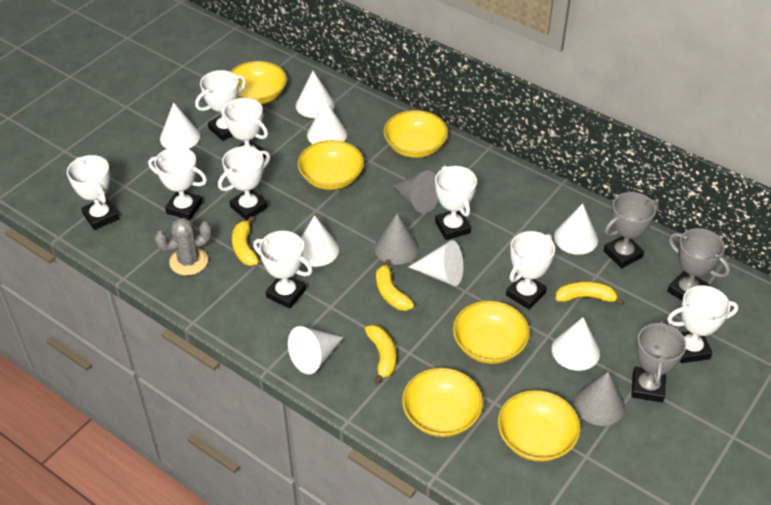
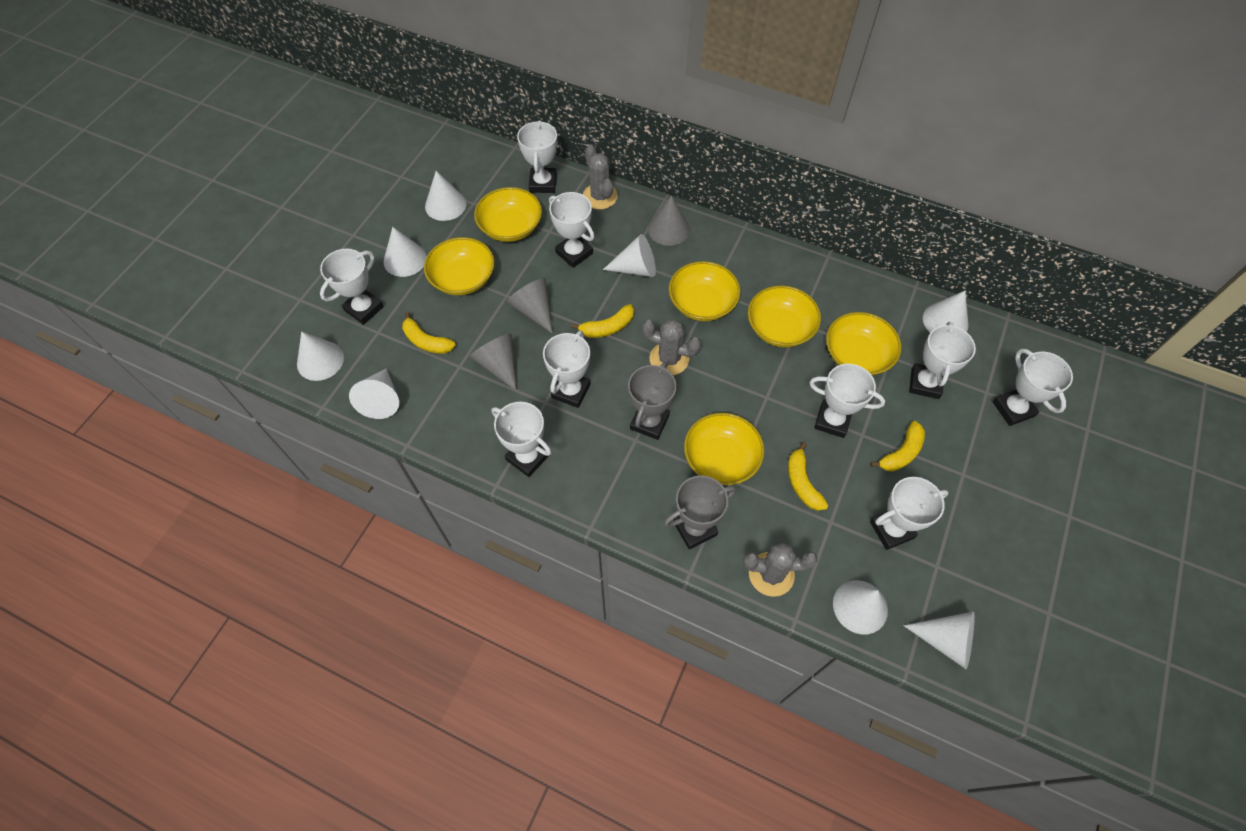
grey cactus: [154,218,212,276] = 1 -> [583,144,618,210] [642,320,701,375] [743,542,817,597] = 3
grey trophy: [603,192,659,268] [631,320,686,402] [667,228,730,301] = 3 -> [628,362,676,440] [664,476,736,549] = 2

